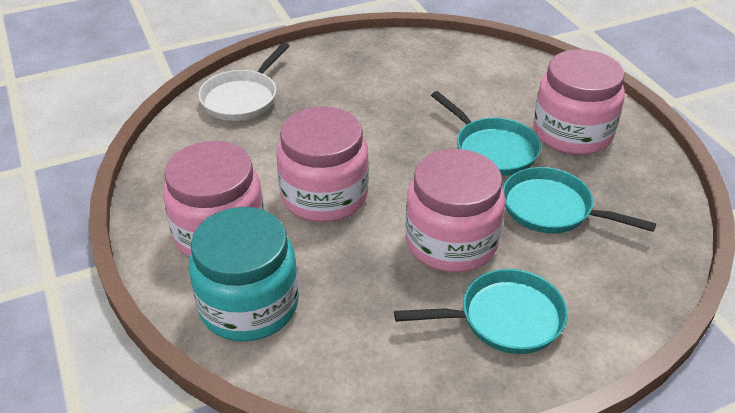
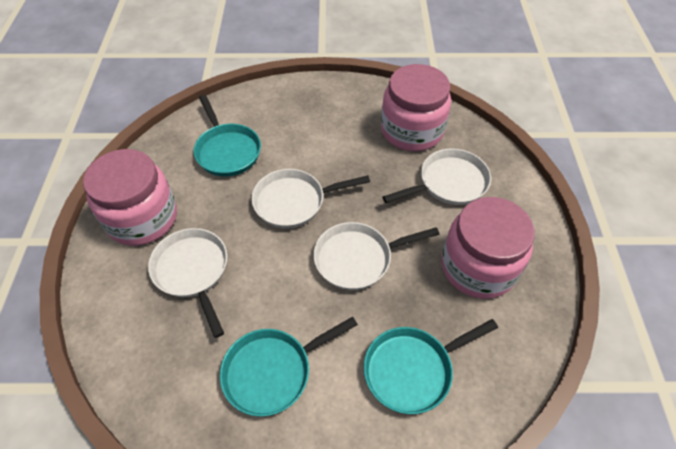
pink jar: [163,141,264,258] [277,106,369,222] [405,149,505,272] [533,49,625,155] = 4 -> [83,149,177,246] [381,64,451,151] [441,197,535,299] = 3
turquoise jar: [189,207,299,341] = 1 -> none = 0
white pan: [198,43,289,121] = 1 -> [148,228,227,338] [251,169,370,229] [313,222,440,290] [382,149,491,205] = 4

